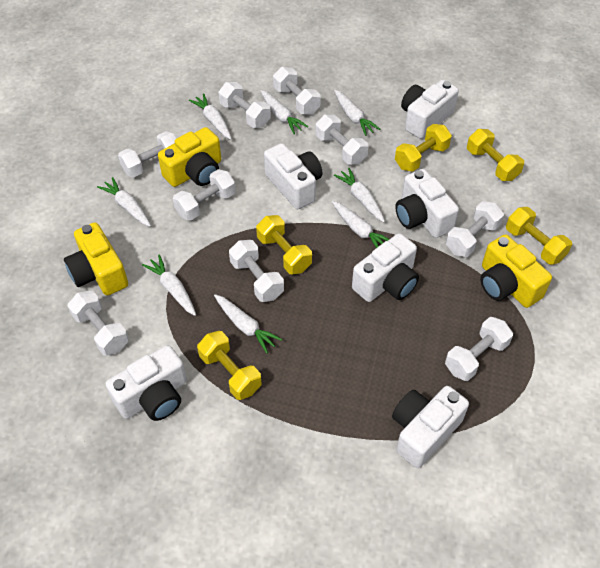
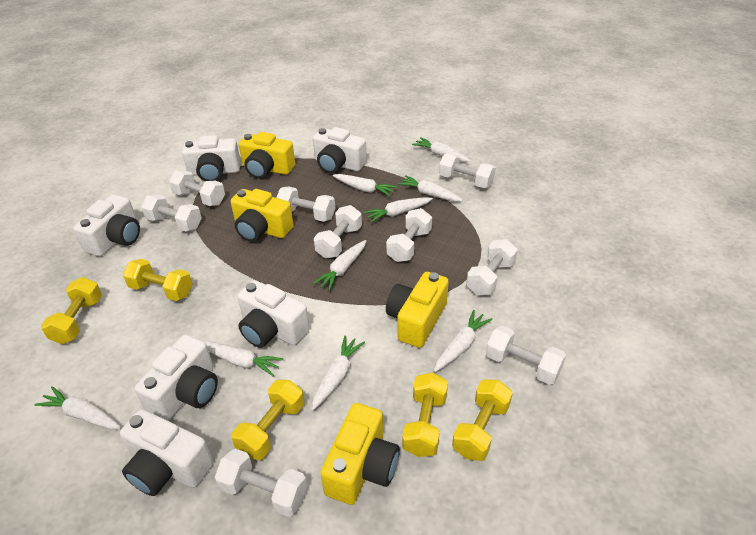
white carrot: [97,177,151,227] [142,255,196,316] [189,94,232,140] [214,294,282,354] [260,90,308,134] [332,201,389,248] [334,90,380,136] [334,168,385,222] = 8 -> [35,386,121,429] [204,341,284,376] [312,335,365,410] [313,240,366,291] [333,174,397,197] [364,197,433,223] [397,175,463,202] [412,137,471,162] [434,310,492,372] = 9
yellow camera: [64,222,128,296] [158,127,221,187] [480,234,552,308] = 3 -> [231,189,294,242] [239,132,295,179] [321,403,400,505] [386,272,449,348] = 4

